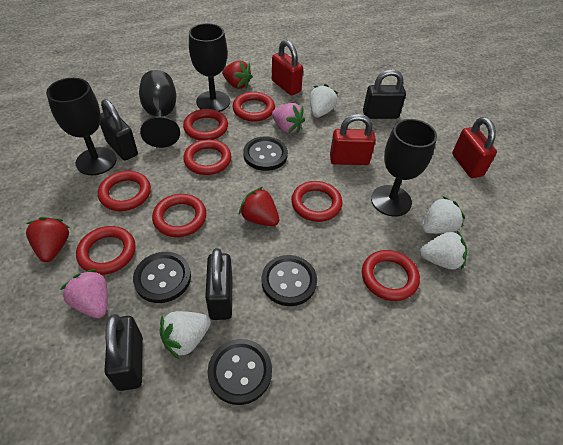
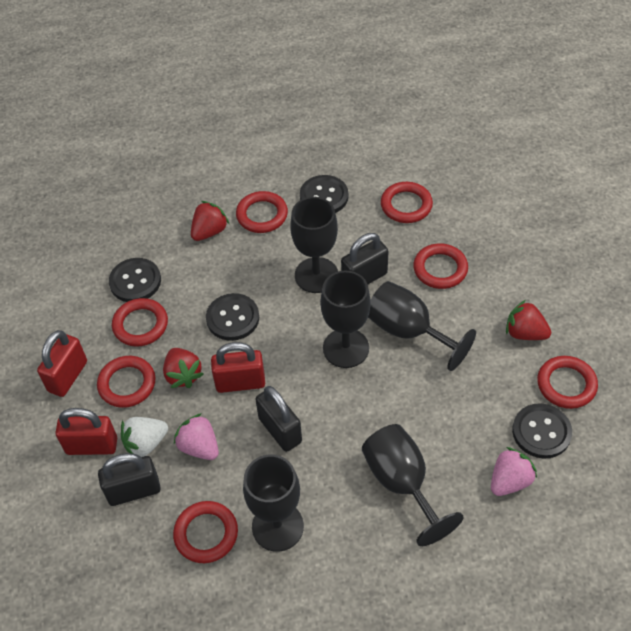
black goblet: [46,78,117,175] [139,70,180,148] [189,23,230,112] [371,119,437,217] = 4 -> [243,454,304,552] [290,197,338,293] [320,271,371,368] [362,424,464,546] [368,281,476,371] = 5
black padlock: [100,99,138,161] [104,314,143,391] [205,248,233,320] [363,69,406,119] = 4 -> [98,453,161,506] [255,386,302,452] [341,233,389,284] = 3
red ring: [76,226,135,275] [98,171,151,211] [152,194,206,237] [183,109,228,140] [183,139,231,175] [232,92,275,122] [291,181,342,222] [362,250,420,301] = 8 -> [97,356,156,408] [112,298,168,347] [173,501,238,563] [236,191,288,233] [381,182,433,223] [413,243,468,289] [537,356,598,409] = 7
white strawberry: [159,311,211,360] [310,84,338,118] [420,231,467,270] [422,196,465,234] = 4 -> [121,417,168,457] = 1

